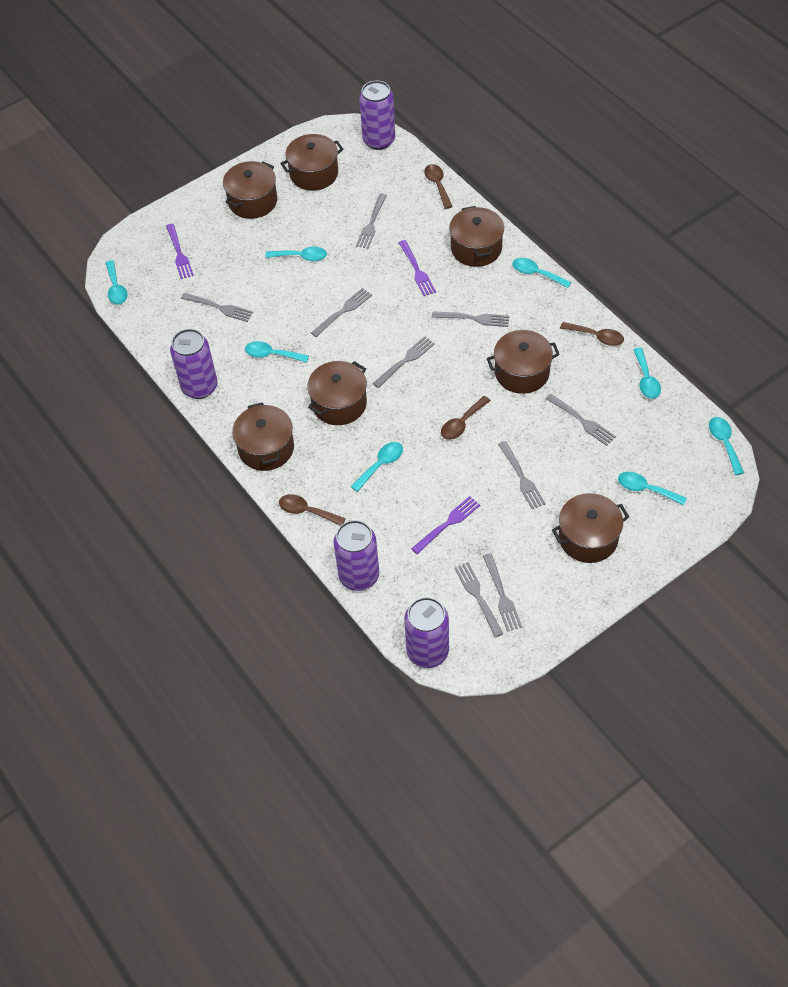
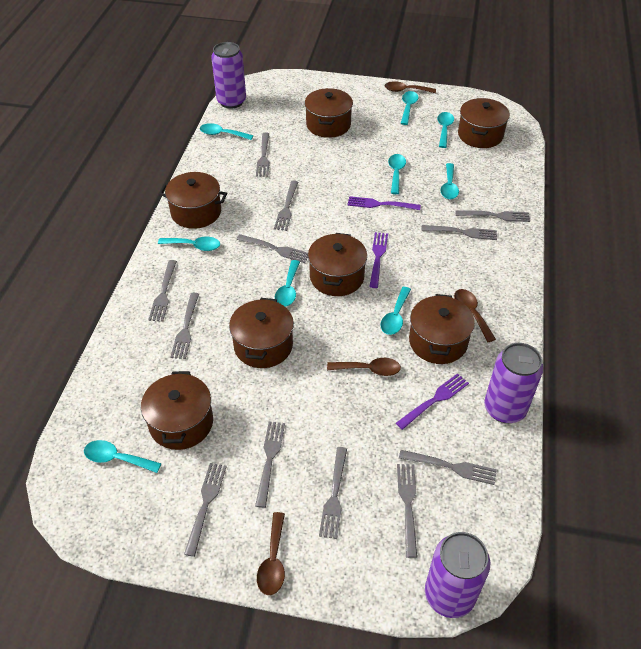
grey fork: [181,293,253,322] [311,288,372,337] [356,193,387,249] [373,336,435,388] [432,311,509,327] [454,562,503,637] [483,553,522,632] [498,441,546,509] [546,394,616,446] = 9 -> [148,260,177,321] [171,293,199,359] [184,463,227,557] [236,234,308,263] [255,421,285,508] [256,133,269,177] [274,181,298,231] [319,447,347,539] [397,464,417,558] [399,450,497,485] [421,225,497,240] [455,210,530,222] = 12
purple can: [170,329,218,399] [333,520,379,591] [359,80,395,150] [404,597,449,668] = 4 -> [211,42,246,109] [425,532,490,618] [484,343,543,423] = 3
turquoise spoon: [106,260,127,305] [245,341,309,363] [265,247,327,261] [351,442,403,492] [512,258,572,288] [618,472,687,505] [633,348,661,399] [709,417,744,475] = 8 -> [84,440,162,473] [158,237,220,251] [200,123,253,140] [275,260,300,307] [380,287,411,335] [388,154,406,194] [401,91,418,125] [437,112,454,148] [440,163,459,199] = 9

